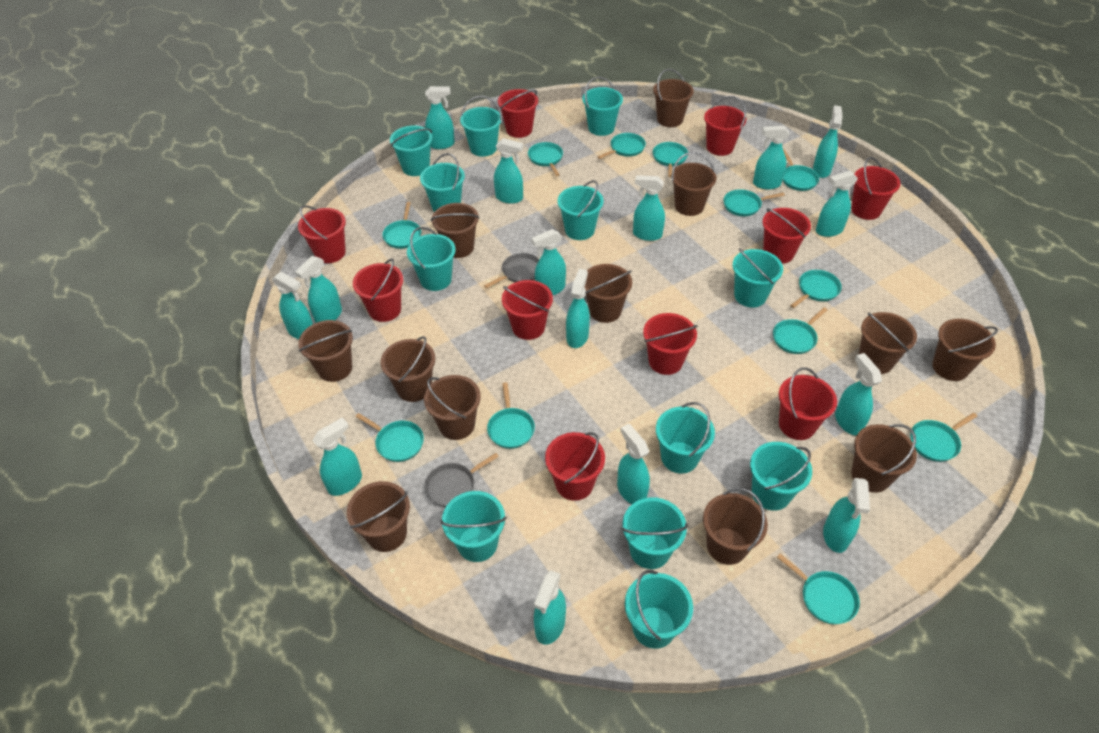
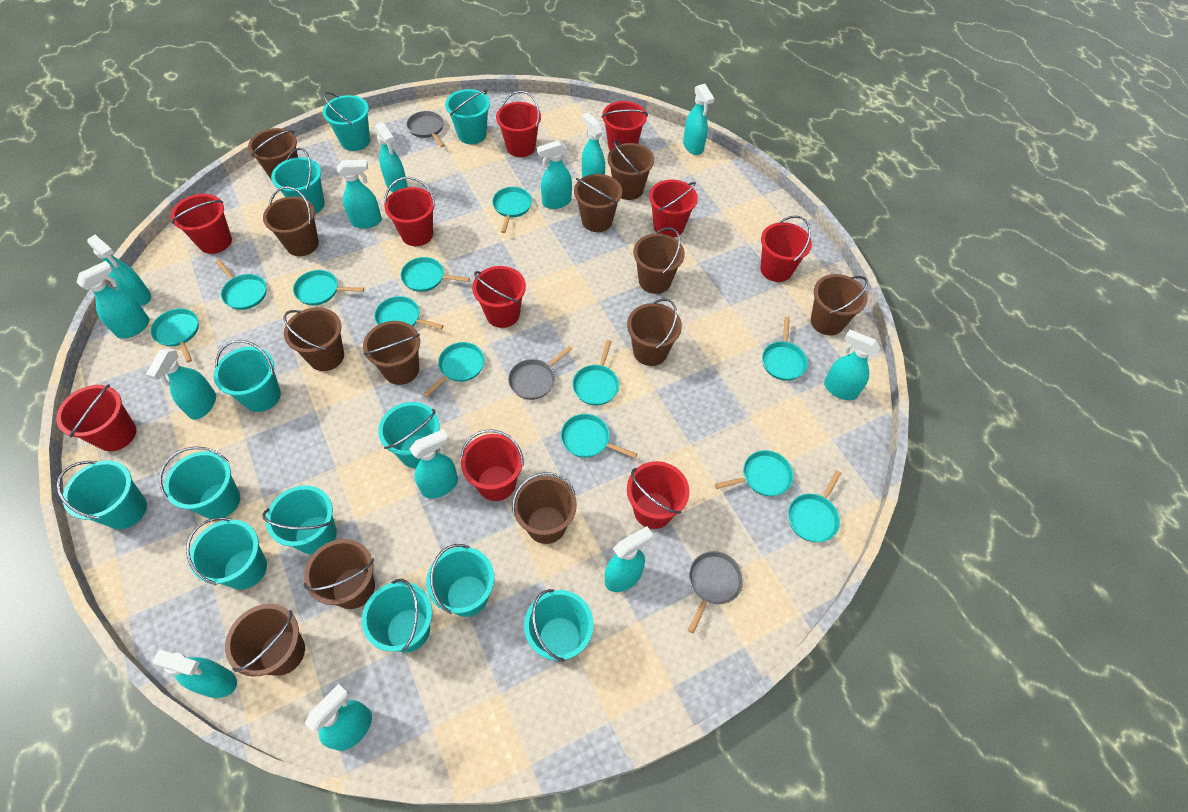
grey pan: [424,453,499,507] [484,253,539,288] = 2 -> [406,111,445,147] [508,346,572,400] [688,551,743,633] = 3
turquoise spray bottle: [272,272,313,339] [295,256,342,323] [312,418,362,496] [425,86,455,149] [494,138,523,204] [531,229,566,295] [534,571,566,645] [566,269,590,348] [617,424,650,504] [633,175,665,241] [753,125,790,189] [813,105,843,178] [816,171,858,237] [823,478,870,553] [835,353,882,435] = 15 -> [77,261,149,338] [87,235,151,306] [146,348,216,420] [152,650,237,698] [305,684,372,751] [337,160,382,229] [374,122,408,192] [409,429,458,499] [537,140,572,209] [582,113,605,178] [605,526,653,592] [683,84,714,155] [824,329,880,400] = 13

